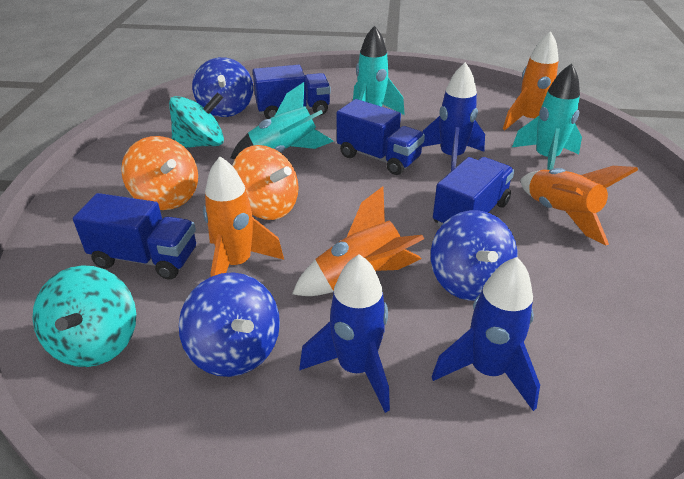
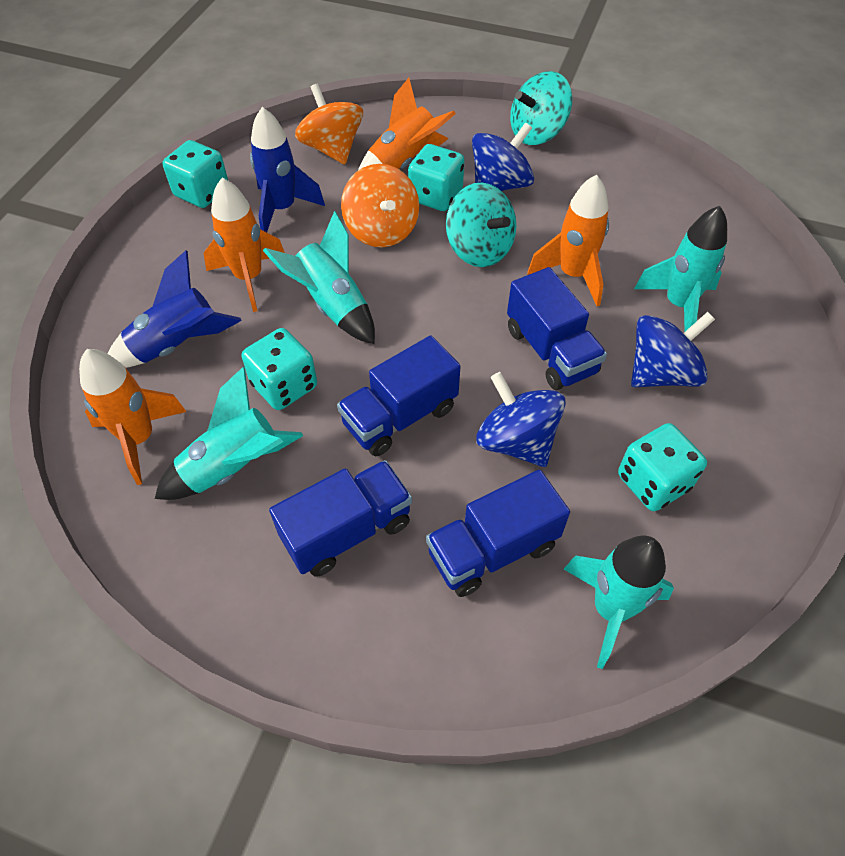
blue rocket: [299,254,390,413] [422,62,485,171] [432,257,540,411] = 3 -> [108,250,242,368] [250,107,325,232] = 2
turquoise dice: none = 0 -> [163,140,228,208] [241,328,317,410] [408,144,464,211] [618,423,707,511] = 4
turquoise rocket: [230,82,334,159] [353,25,405,115] [512,63,582,170] = 3 -> [155,367,303,500] [263,211,375,344] [564,536,674,669] [634,206,727,331] = 4

